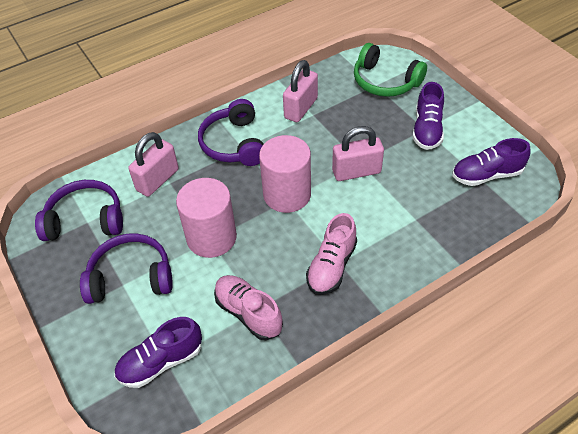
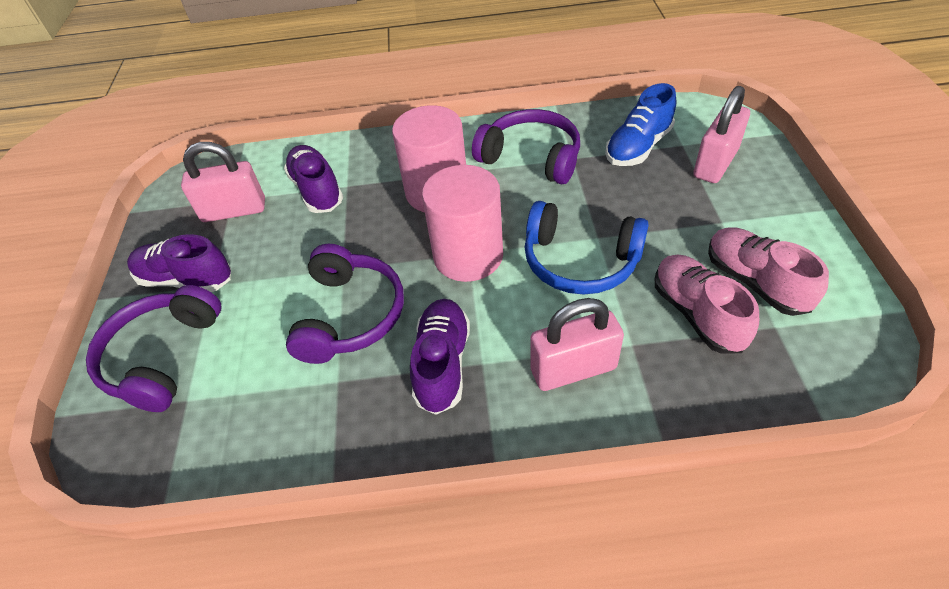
blue headphones: none = 0 -> [524,201,649,295] = 1
blue shoe: none = 0 -> [605,83,676,166] = 1
green headphones: [354,43,427,97] = 1 -> none = 0

